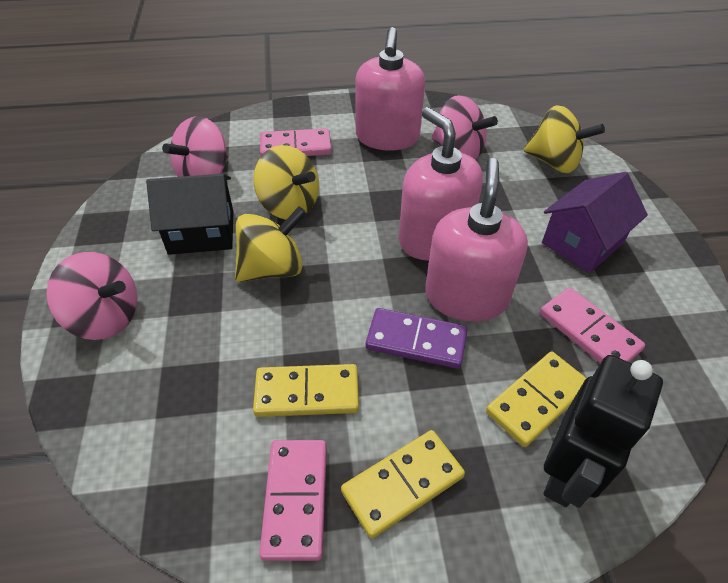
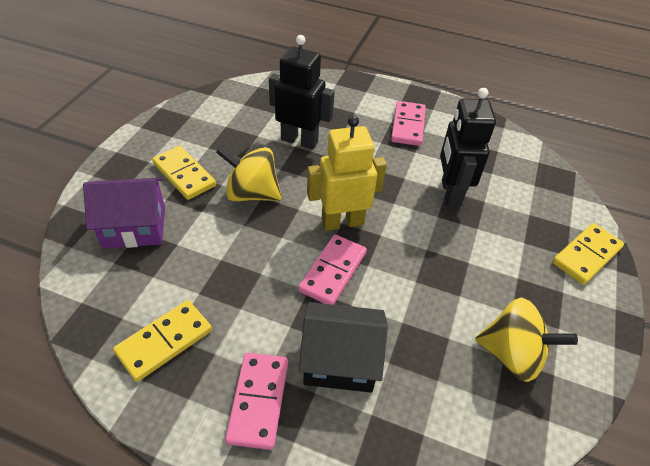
black robot: [544,355,663,508] = 1 -> [269,35,335,149] [440,88,496,207] = 2
pink soap dispenser: [355,27,425,151] [399,107,483,261] [425,158,528,322] = 3 -> none = 0
pink spinning top: [46,252,137,340] [162,116,228,177] [432,95,498,160] = 3 -> none = 0
purple domino: [366,308,467,369] = 1 -> none = 0
yellow robot: none = 0 -> [307,115,387,231] = 1
yellow spinning top: [235,206,307,282] [253,145,319,220] [524,105,605,173] = 3 -> [216,146,282,201] [475,298,578,382] = 2

